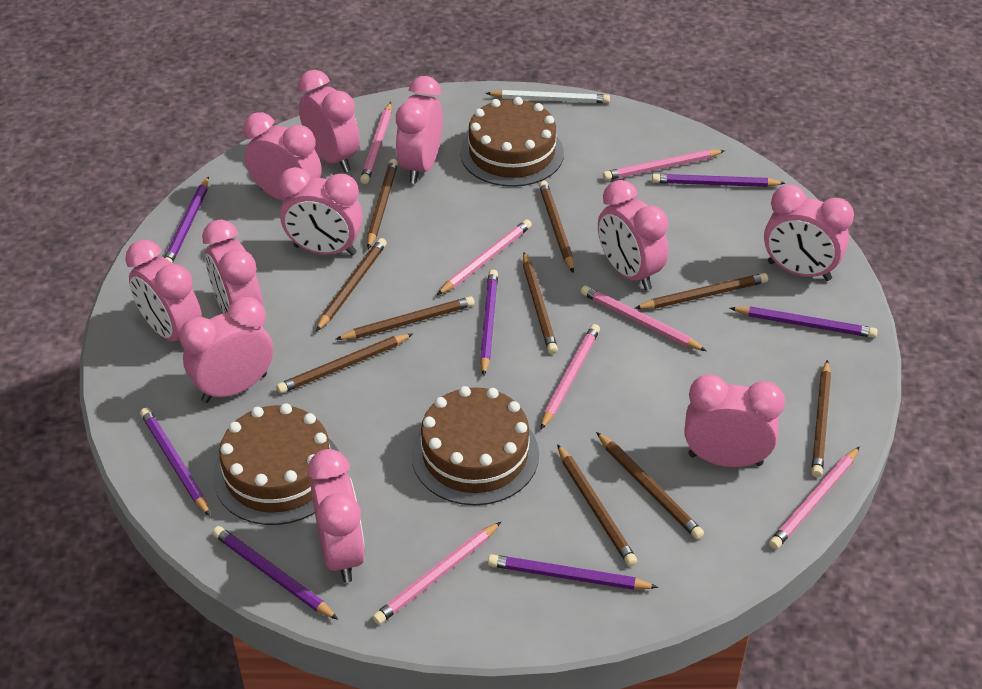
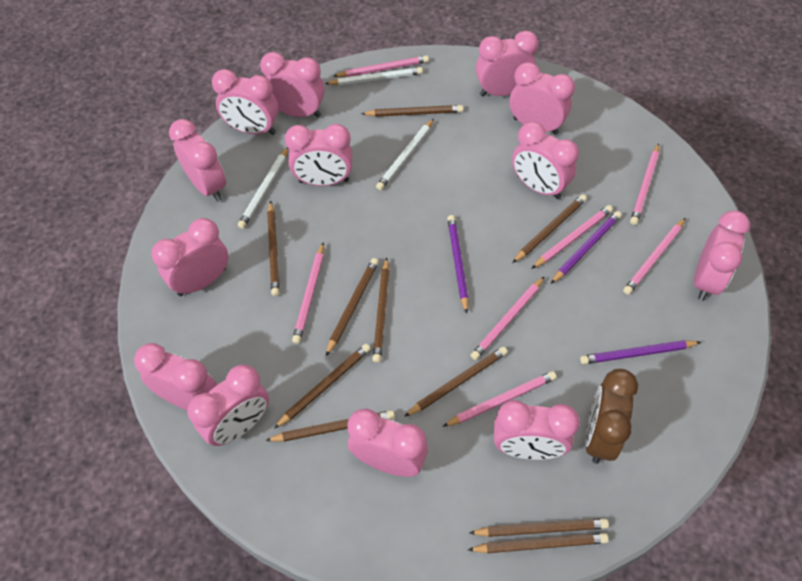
brown cake: [213,403,339,525] [411,386,539,505] [460,97,564,187] = 3 -> none = 0
brown clock: none = 0 -> [585,369,638,464] = 1
pink clock: [125,240,202,342] [180,297,273,403] [202,219,263,313] [243,112,321,201] [278,167,363,256] [298,70,360,172] [307,449,365,583] [396,76,443,184] [598,180,668,290] [685,374,785,467] [764,185,854,281] = 11 -> [134,343,217,410] [151,218,228,296] [169,119,226,202] [187,364,269,446] [212,69,279,135] [260,52,325,117] [285,124,352,186] [347,409,428,477] [476,30,539,97] [494,400,580,460] [510,62,575,135] [512,122,579,199] [694,211,750,301] = 13
purple pencil: [140,408,210,516] [164,176,209,263] [213,526,338,620] [480,269,498,376] [488,554,658,590] [652,174,785,187] [730,306,878,338] = 7 -> [447,215,469,314] [551,211,622,284] [580,340,701,364] = 3
white pencil: [485,90,610,103] = 1 -> [238,147,288,229] [325,67,423,85] [376,119,434,190] = 3

